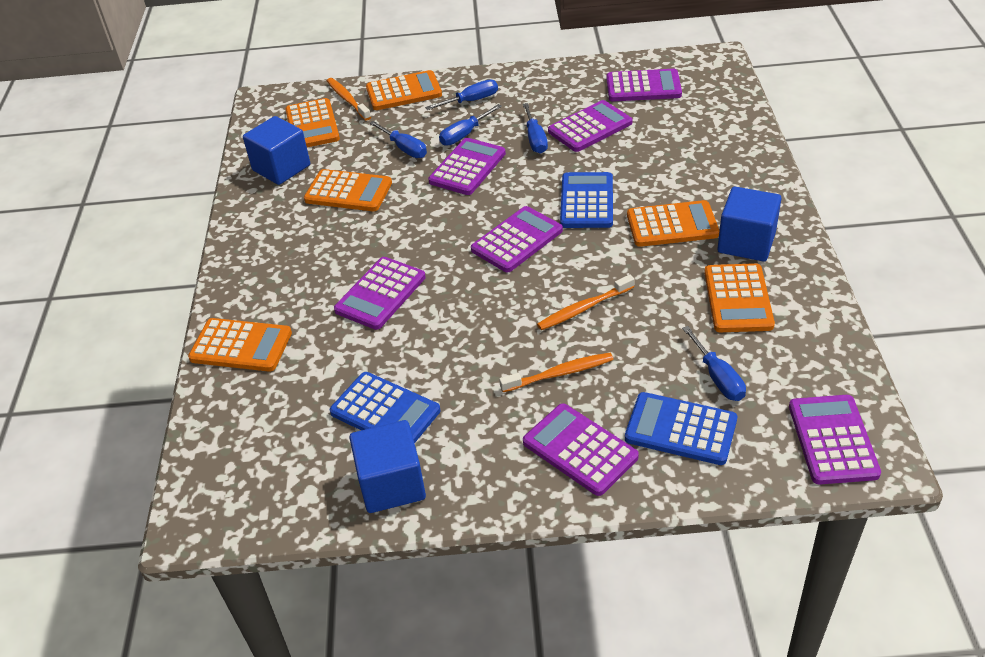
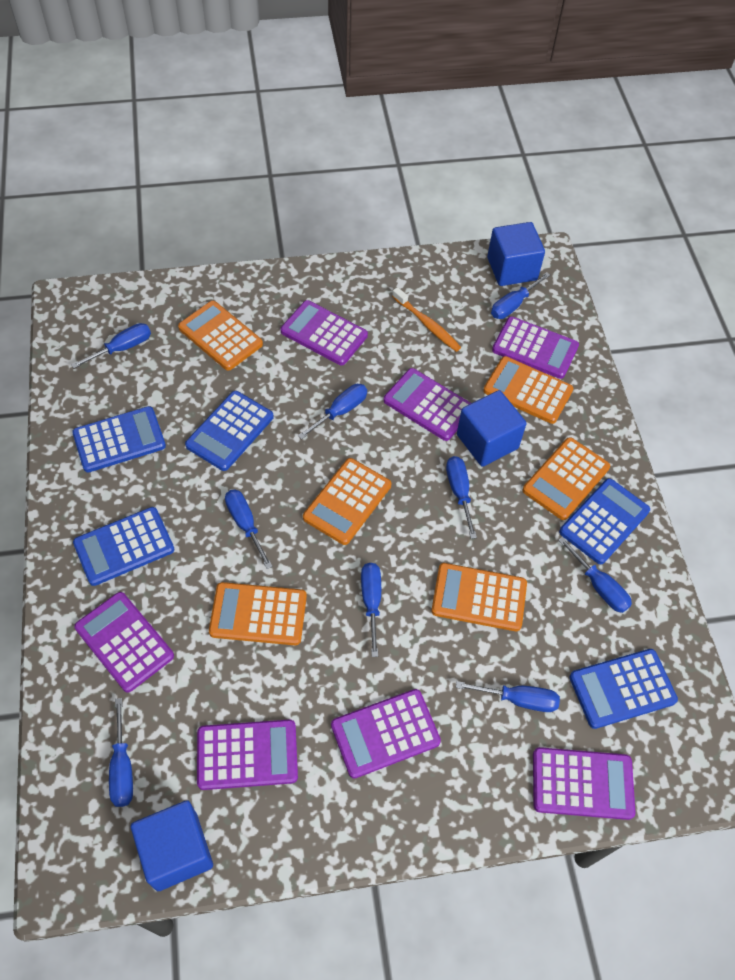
blue calculator: [330,372,440,444] [560,172,613,228] [625,392,737,465] = 3 -> [72,406,166,472] [73,507,174,586] [185,391,274,471] [559,478,650,564] [569,649,678,729] = 5
blue screwdriver: [369,121,427,158] [425,80,498,110] [439,104,502,146] [523,103,548,154] [682,326,746,401] = 5 -> [71,323,151,368] [109,698,133,807] [225,489,273,569] [298,384,367,439] [361,563,381,657] [446,456,477,539] [456,681,560,712] [491,272,550,319] [558,537,632,613] = 9
orange toothbrush: [327,78,371,121] [499,353,614,392] [537,275,635,330] = 3 -> [392,287,461,352] = 1

